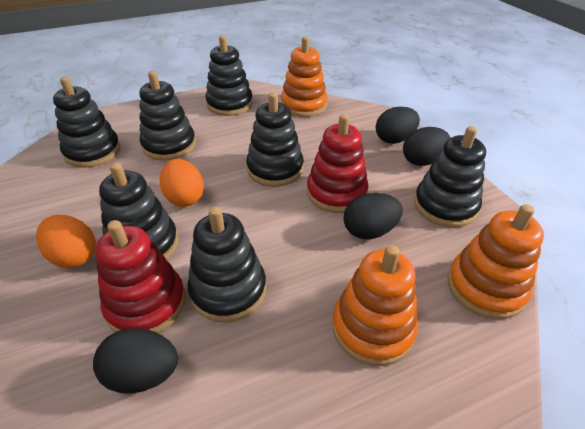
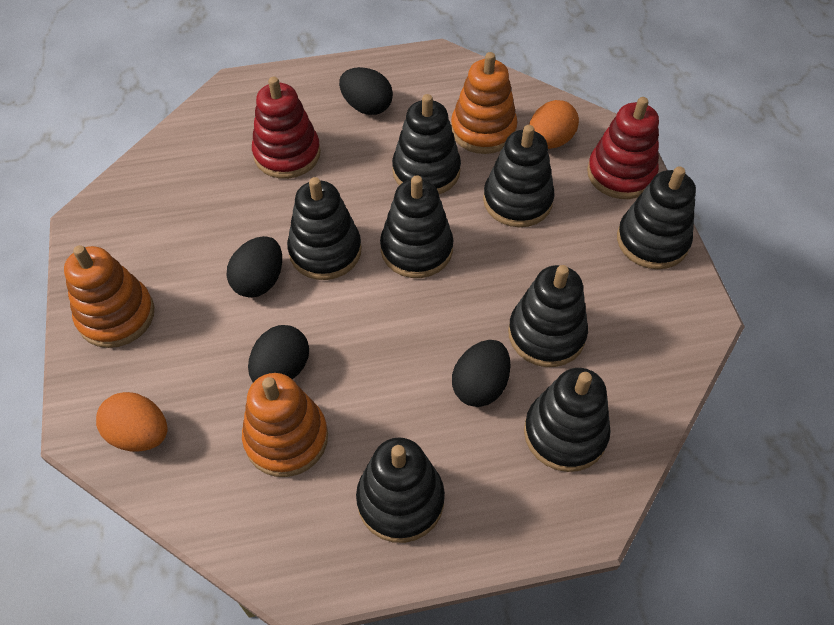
black stacking toy: [53,77,121,168] [99,162,178,260] [139,71,196,161] [187,206,266,322] [206,36,253,116] [246,92,304,187] [414,126,486,227] = 7 -> [287,177,361,280] [356,437,445,543] [380,175,453,278] [392,94,461,194] [483,125,555,227] [508,265,588,367] [524,368,611,472] [617,166,696,269] = 8

